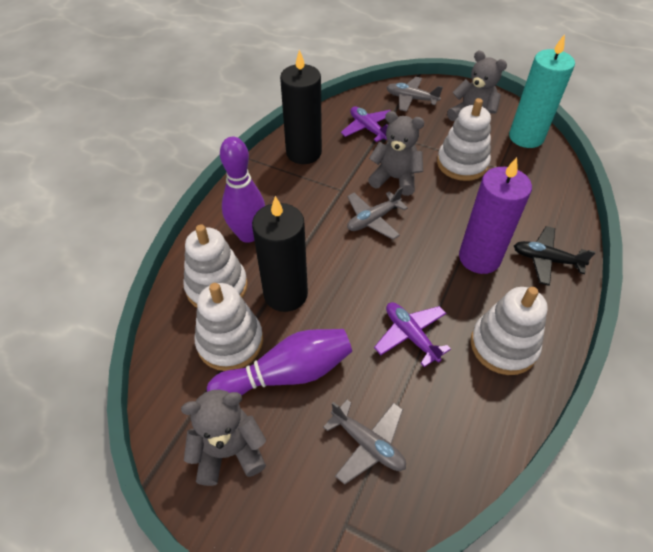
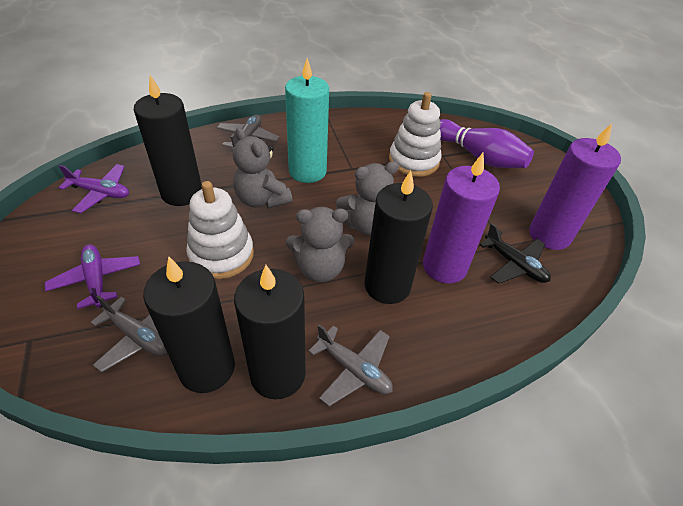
black candle: [252,196,308,312] [280,49,322,164] = 2 -> [134,75,202,206] [143,256,235,393] [234,265,306,399] [365,171,433,304] = 4
purple bowling pin: [207,329,352,396] [220,137,265,243] = 2 -> [440,119,534,168] = 1
purple candle: [459,157,532,274] = 1 -> [423,153,500,284] [529,123,621,250] = 2
white stacking toy: [183,224,248,308] [195,283,263,371] [437,98,491,181] [471,287,548,375] = 4 -> [186,181,254,279] [389,92,442,177] = 2

